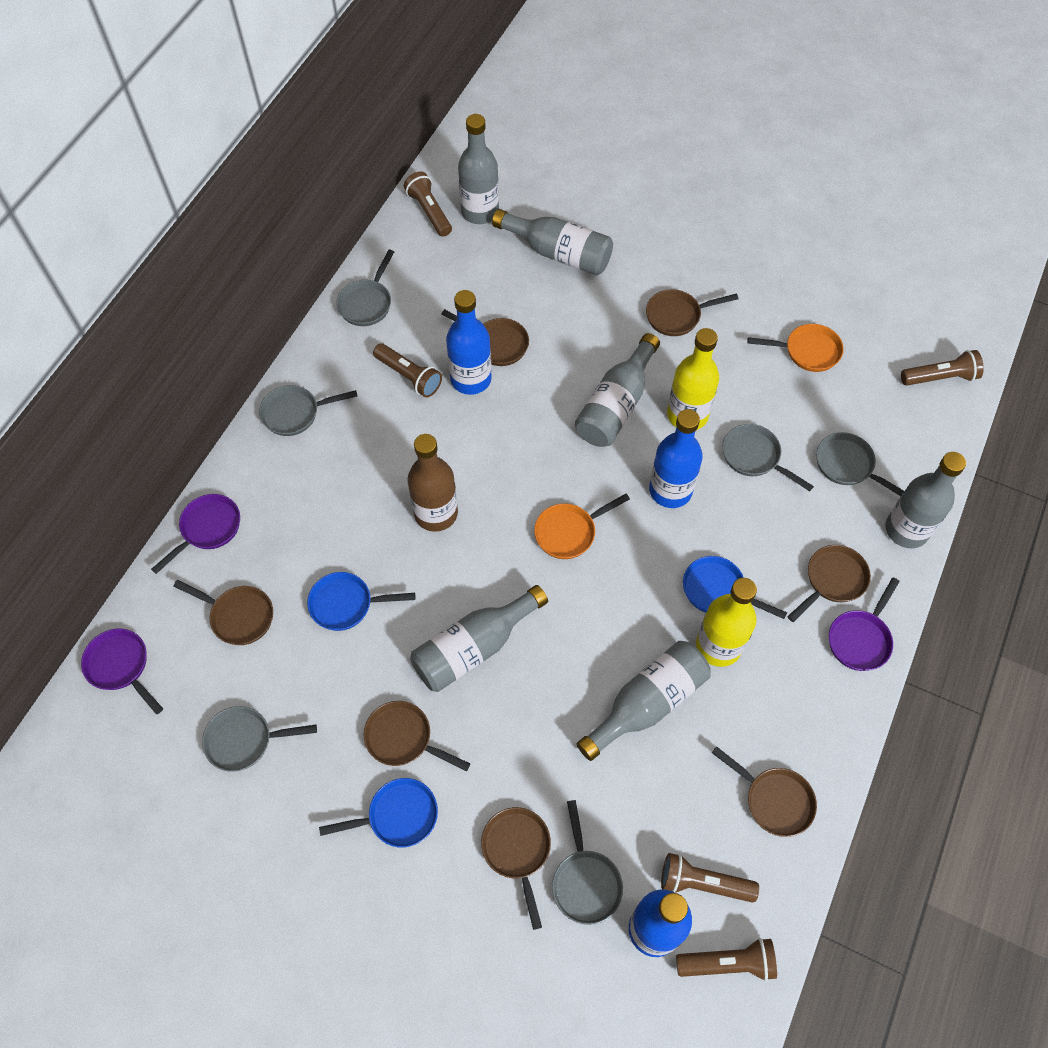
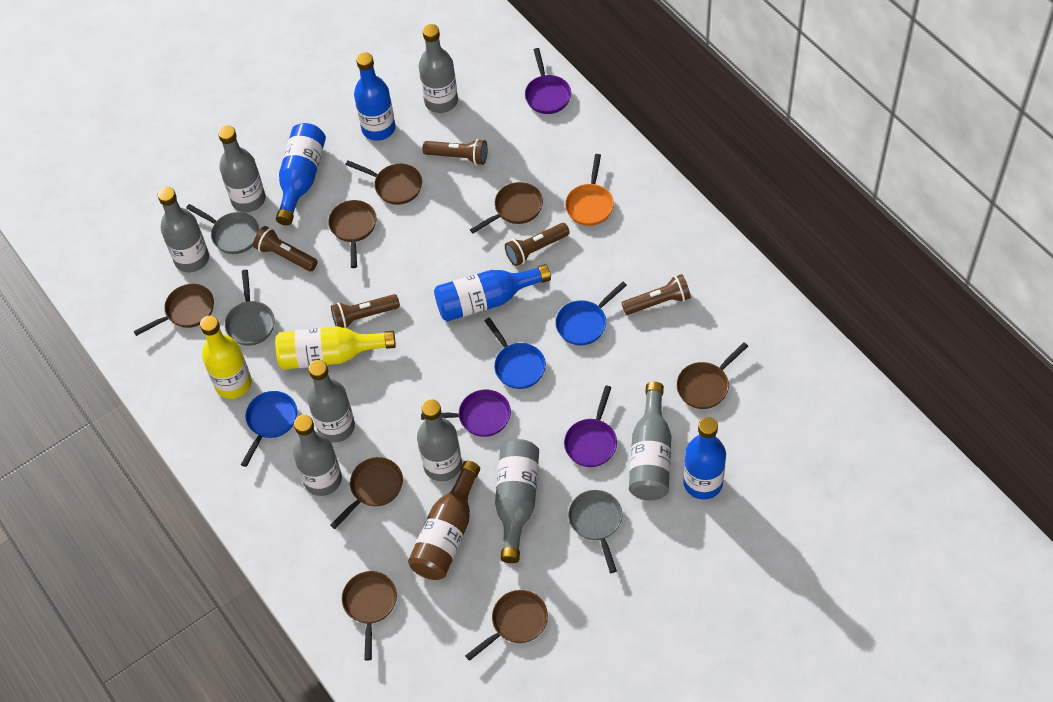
blue bottle: [446,290,492,395] [629,889,692,957] [649,409,703,508] = 3 -> [276,123,326,226] [354,52,395,141] [434,264,551,322] [683,417,726,499] = 4
brown pan: [173,580,273,645] [364,701,470,771] [441,309,529,366] [481,807,551,930] [646,289,738,336] [712,746,817,837] [787,545,871,622] = 7 -> [134,284,214,336] [328,200,377,268] [330,457,403,529] [342,571,397,661] [345,160,422,205] [465,590,548,661] [470,182,543,234] [676,342,748,409] = 8
grey bottle: [410,585,548,692] [458,114,499,224] [492,209,613,275] [575,333,660,447] [577,641,711,761] [885,452,966,548] = 6 -> [157,187,209,272] [218,125,266,212] [293,415,342,496] [307,360,355,443] [417,399,462,481] [419,24,458,113] [495,439,539,563] [629,382,671,500] = 8
grey pan: [202,706,317,772] [259,385,357,436] [336,250,394,326] [552,800,623,925] [722,424,814,492] [816,432,904,496] = 6 -> [186,204,259,254] [225,270,275,346] [568,490,622,573] = 3
orange pan: [534,494,630,559] [747,324,844,372] = 2 -> [565,154,614,226] = 1

